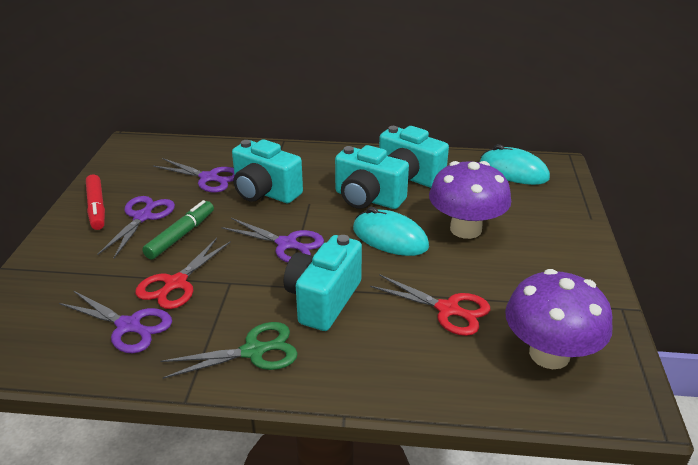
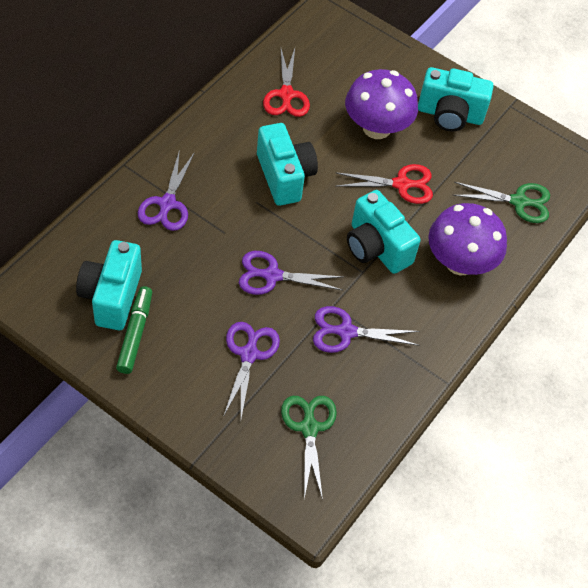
green scissors: [160,322,298,379] = 1 -> [281,396,337,500] [453,182,550,223] = 2
red marker: [86,174,105,230] = 1 -> none = 0
turquoise mouse: [353,207,429,256] [480,144,550,185] = 2 -> none = 0

